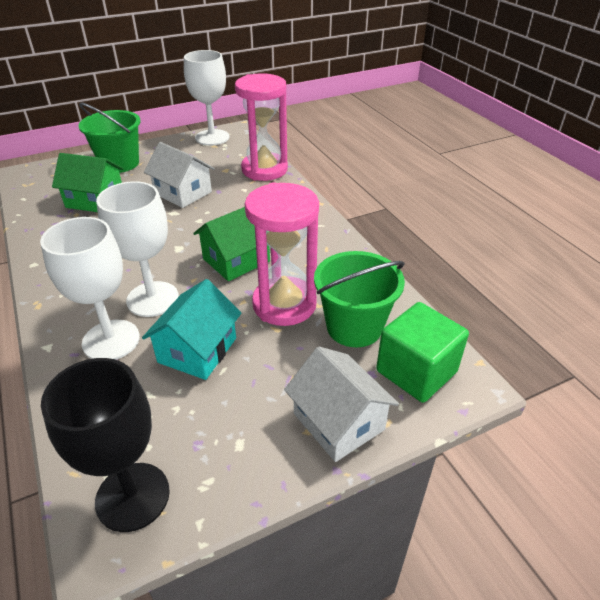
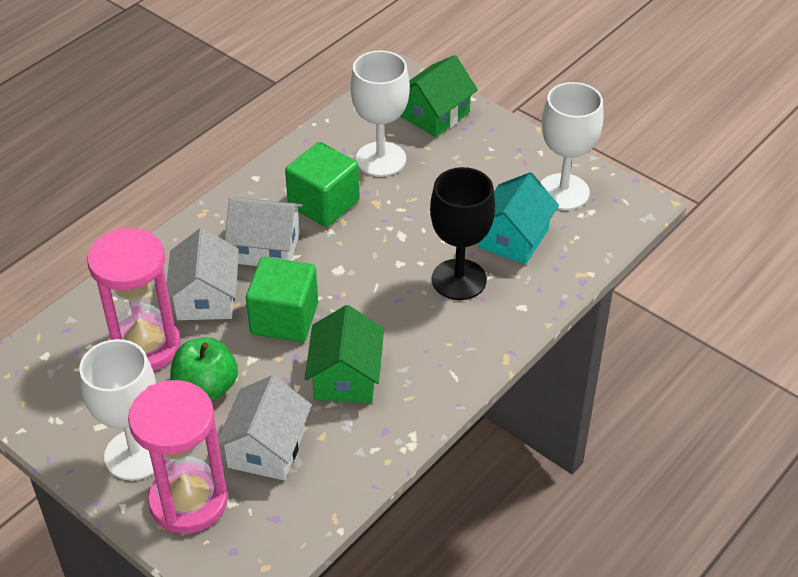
green apple: none = 0 -> [170,337,238,401] = 1
green bucket: [79,103,140,173] [314,251,405,347] = 2 -> none = 0
green cube: [376,302,469,403] = 1 -> [246,257,318,342] [285,142,360,227] = 2
white house: [144,142,215,208] [284,346,399,462] = 2 -> [167,228,239,320] [218,375,312,481] [225,198,303,266] = 3

